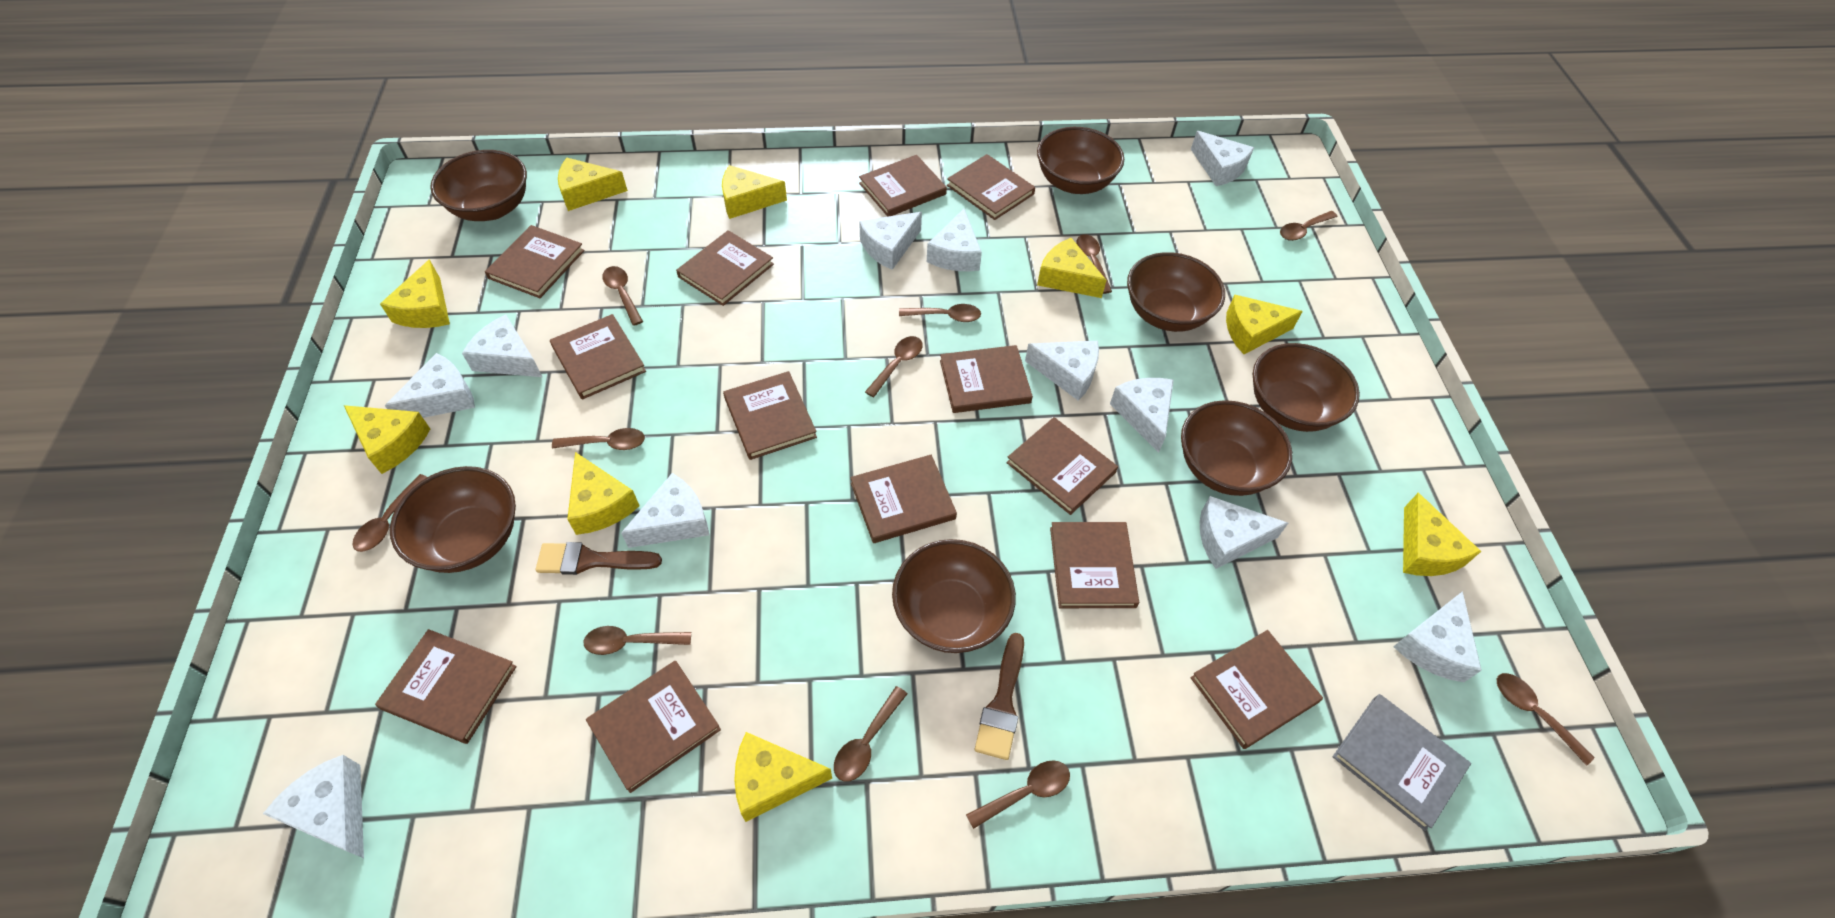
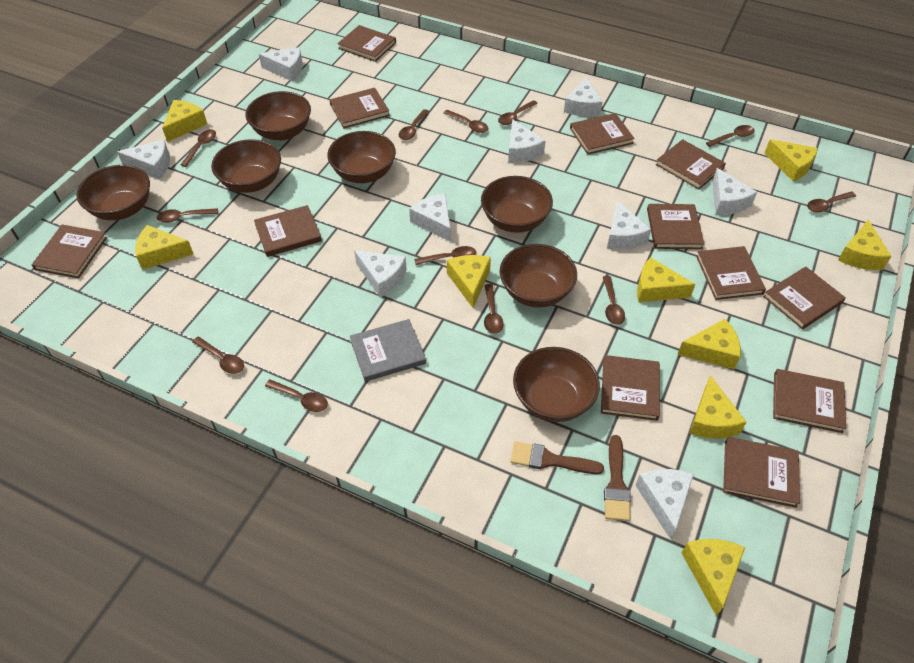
brown book: [375,629,517,744] [485,225,585,298] [550,314,646,399] [586,661,721,793] [676,230,774,306] [723,371,817,460] [850,455,957,543] [859,155,947,217] [940,345,1033,413] [947,154,1035,220] [1006,417,1118,515] [1050,522,1139,608] [1191,630,1323,749] = 13 -> [32,225,107,278] [254,205,322,257] [330,88,390,128] [338,25,396,62] [570,113,635,155] [601,355,660,421] [647,204,704,249] [656,139,726,190] [696,246,766,300] [723,437,800,508] [763,266,846,329] [773,369,846,433] = 12
brown spoon: [352,474,427,552] [552,428,645,450] [583,626,691,655] [602,266,643,326] [834,686,907,782] [865,336,923,397] [899,304,981,322] [966,760,1070,829] [1076,234,1112,294] [1280,211,1338,241] [1497,673,1595,766] = 11 -> [156,208,218,223] [181,129,216,167] [192,336,244,374] [265,379,328,412] [399,109,429,140] [414,246,476,265] [444,110,488,133] [484,284,504,334] [498,100,538,125] [603,276,625,325] [706,125,755,147] [807,191,856,213] = 12
white cheese: [263,755,364,858] [385,353,475,418] [462,315,542,377] [621,473,709,548] [859,212,922,270] [927,209,982,271] [1025,341,1099,401] [1110,378,1174,453] [1191,131,1254,186] [1200,496,1288,569] [1393,591,1482,682] = 11 -> [117,140,170,179] [259,47,303,82] [354,250,407,298] [409,193,451,242] [508,119,546,163] [564,76,603,117] [607,200,651,249] [635,469,694,540] [712,168,757,215] = 9

